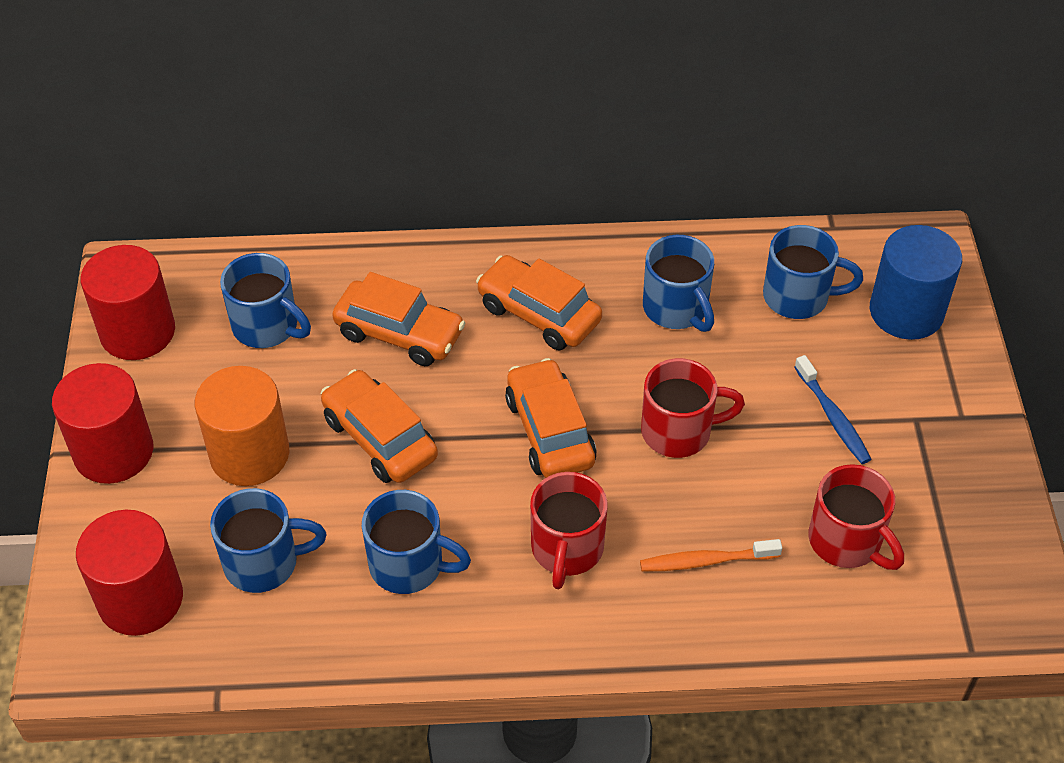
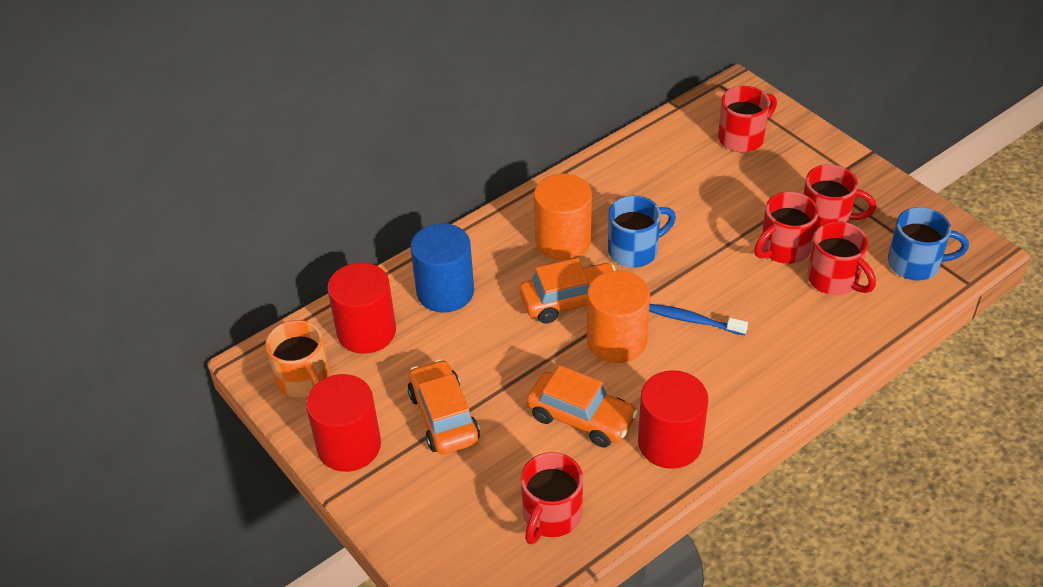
blue mug: [210,488,326,593] [220,253,311,348] [362,490,471,594] [643,235,714,332] [763,225,863,319] = 5 -> [608,196,676,268] [888,207,969,280] = 2
orange car: [321,369,438,483] [332,272,465,366] [476,255,602,350] [505,358,597,478] = 4 -> [408,359,480,454] [520,258,616,324] [526,365,638,448] = 3
orange cylinder: [195,366,289,486] = 1 -> [534,174,592,260] [587,271,650,363] = 2
orange mug: none = 0 -> [266,320,329,398] = 1
orange toothbrush: [640,539,782,572] = 1 -> none = 0
red mug: [530,472,608,589] [641,358,745,458] [809,464,904,570] = 3 -> [521,452,583,544] [718,86,777,153] [754,192,819,264] [803,164,876,233] [807,221,876,295] = 5

